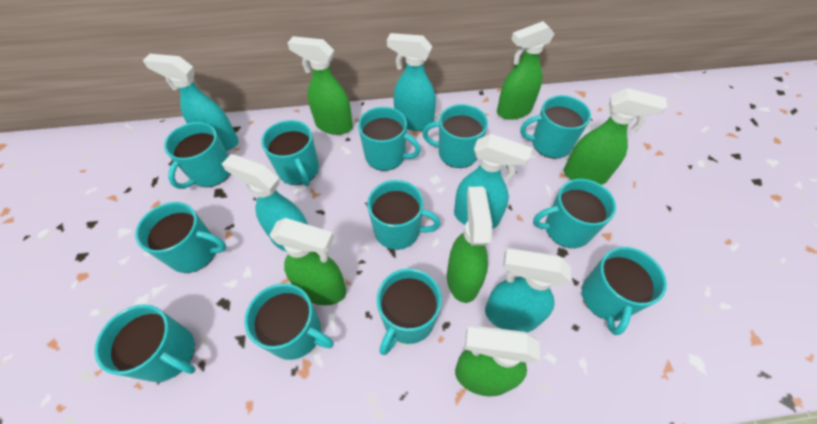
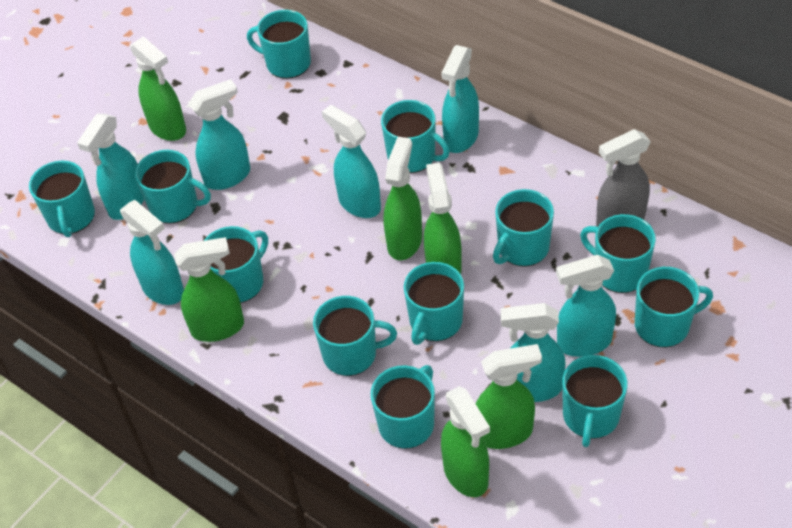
grey spray bottle: none = 0 -> [596,129,651,227] = 1
turquoise spray bottle: [143,54,239,151] [222,154,308,252] [387,33,436,131] [454,134,532,229] [485,248,571,333] = 5 -> [77,114,144,220] [120,200,184,305] [188,79,250,190] [322,105,381,218] [441,45,479,153] [500,303,566,402] [556,255,616,357] = 7

